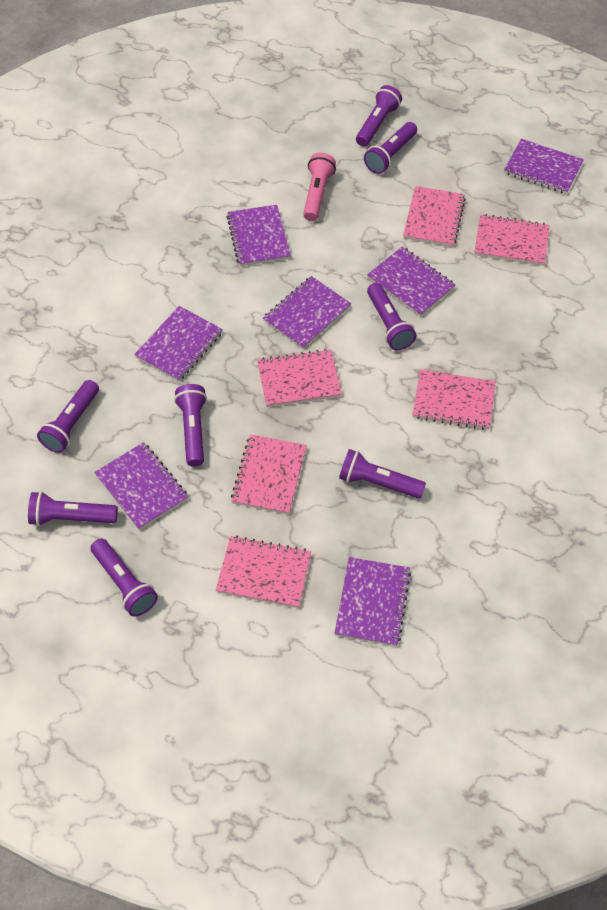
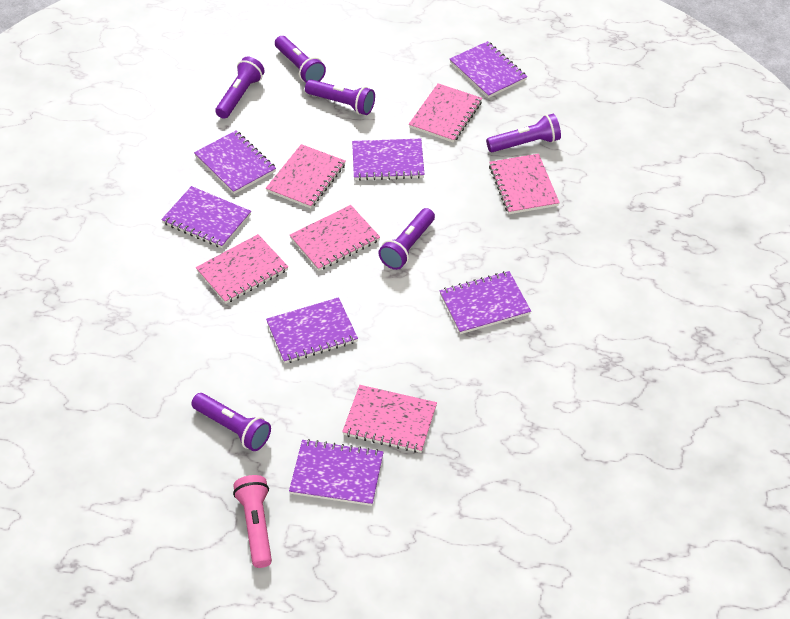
purple flashlight: [28,491,118,526] [37,380,99,453] [91,539,158,617] [174,384,207,467] [339,449,426,499] [356,85,402,147] [364,122,417,174] [367,283,416,350] = 8 -> [191,393,271,451] [215,57,265,119] [275,36,326,82] [305,79,375,115] [378,208,435,270] [486,114,561,152] = 6

